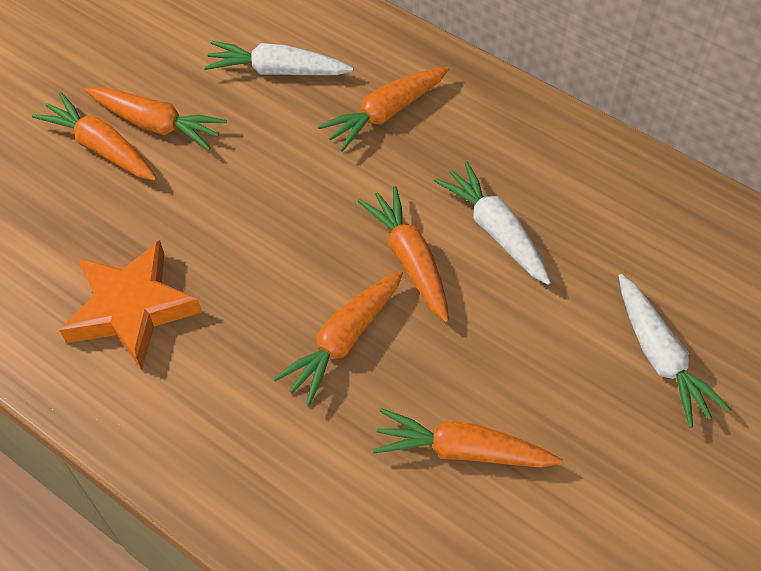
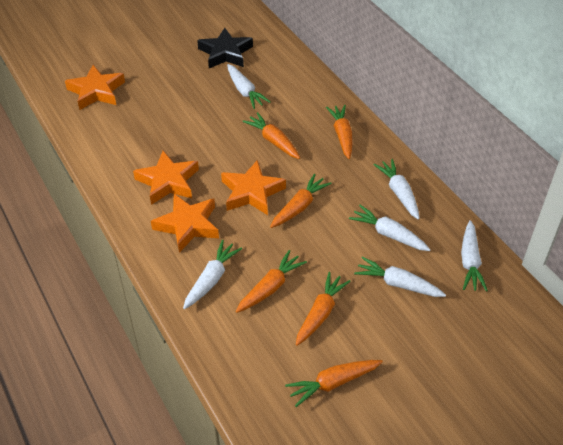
black star: none = 0 -> [197,28,253,68] = 1
orange star: [59,240,202,370] = 1 -> [65,65,125,110] [133,151,199,205] [151,194,219,253] [221,160,286,215] = 4
white carrot: [204,41,353,75] [434,161,551,285] [619,274,731,428] = 3 -> [183,240,242,309] [227,64,271,109] [349,205,431,251] [354,257,446,297] [373,159,420,220] [461,220,488,292] = 6

